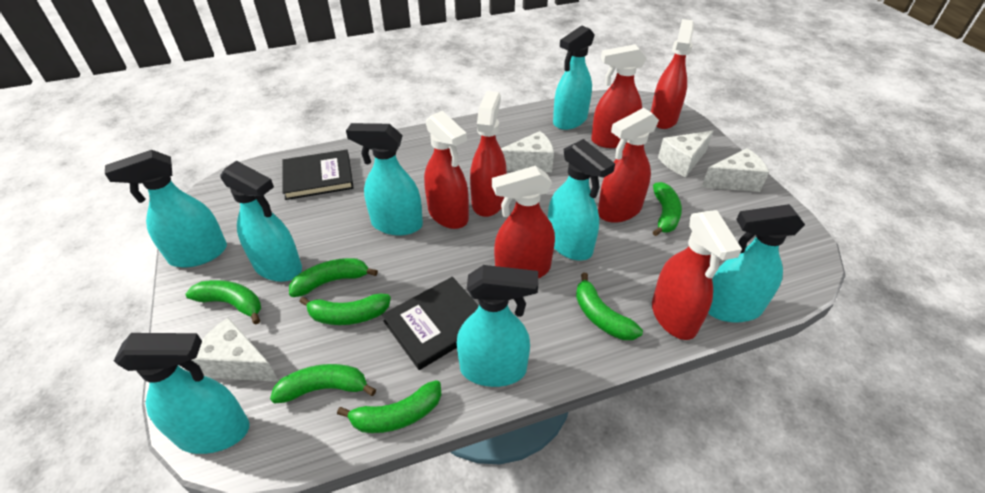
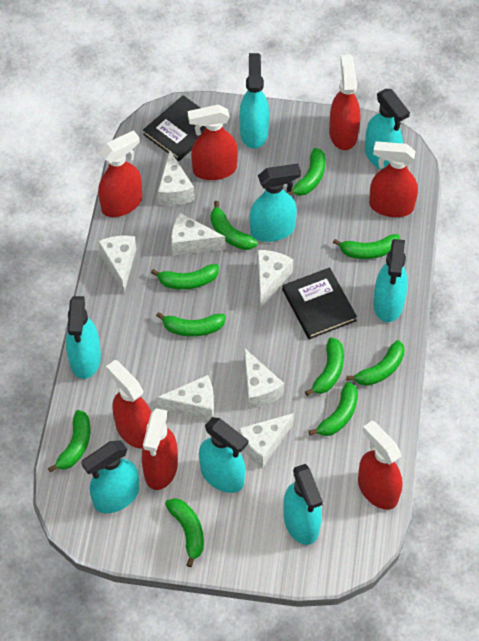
green banana: [186,280,261,325] [270,364,376,404] [289,258,378,297] [300,293,391,325] [337,380,442,433] [576,273,643,340] [653,182,682,236] = 7 -> [48,410,90,472] [151,264,219,290] [156,312,226,337] [165,498,204,567] [210,201,258,250] [287,148,326,196] [305,337,344,396] [309,382,358,436] [333,234,400,259] [346,340,405,386] = 10
white cheese: [192,317,279,382] [501,131,554,172] [658,131,713,177] [702,148,769,192] = 4 -> [98,236,136,293] [156,375,214,420] [158,151,195,206] [171,213,225,256] [239,413,294,468] [244,348,284,409] [257,250,293,308] = 7

